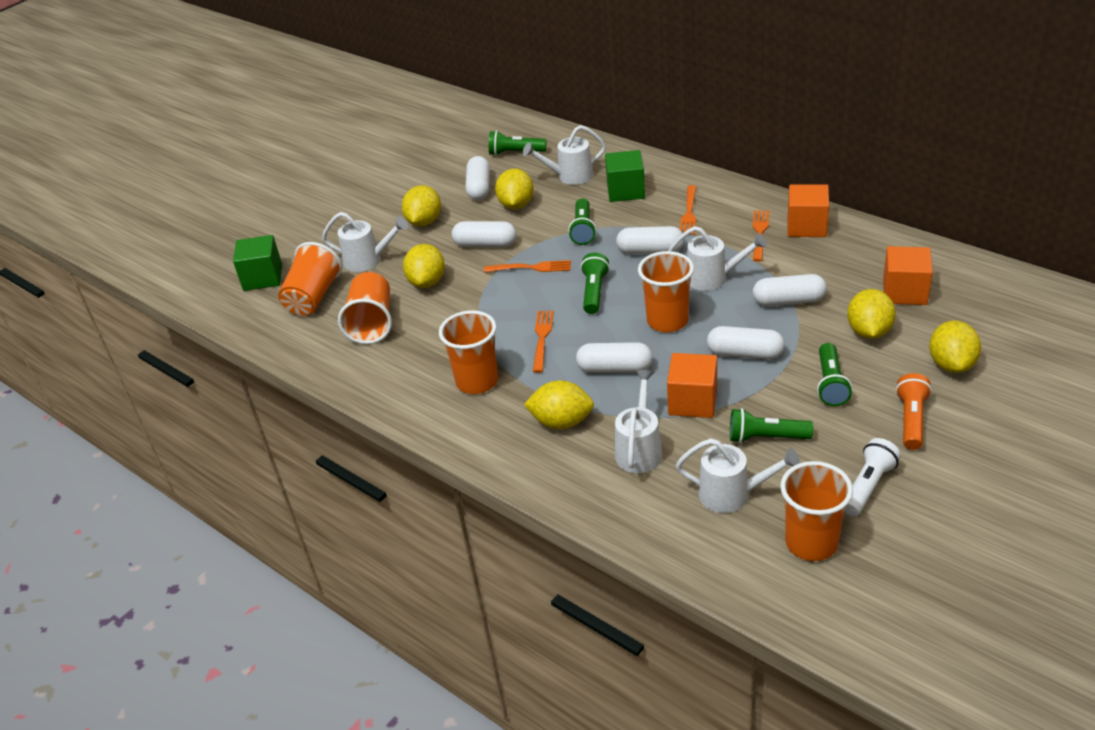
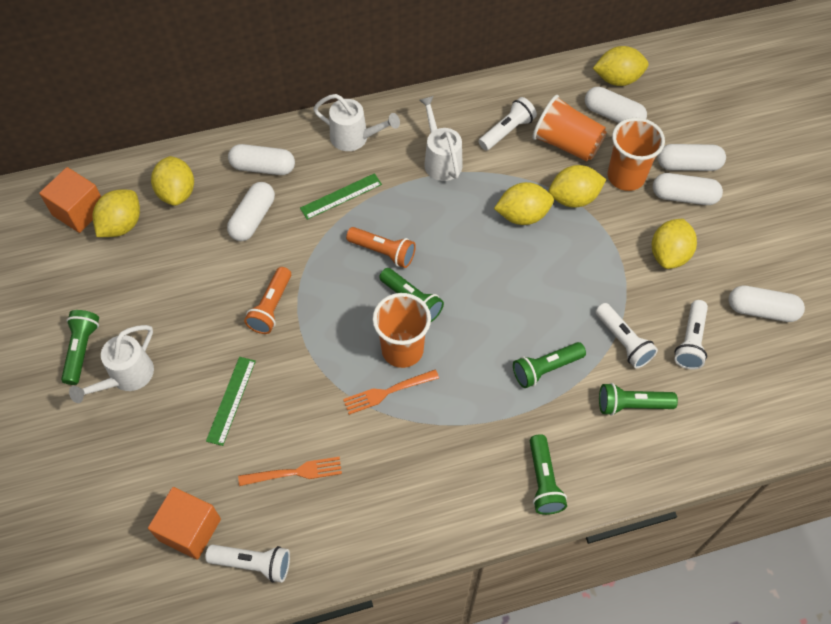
green cube: [233,235,282,291] [605,150,645,202] = 2 -> none = 0
green ruler: none = 0 -> [206,357,256,446] [300,173,382,220] = 2
orange cube: [667,353,717,418] [787,184,829,237] [883,246,933,305] = 3 -> [39,167,101,233] [148,487,221,560] = 2
orange cup: [278,242,342,315] [338,272,392,344] [439,310,498,394] [638,251,694,333] [780,461,853,561] = 5 -> [372,293,431,368] [532,95,607,162] [608,118,665,191] = 3
orange flashlight: [896,373,932,450] = 1 -> [244,267,291,334] [346,227,416,268] = 2
orange fork: [484,260,571,272] [533,310,554,373] [680,185,696,235] [753,210,769,262] = 4 -> [238,457,342,486] [343,369,439,415] = 2
white flashlight: [845,438,901,516] = 1 -> [205,545,290,583] [479,97,537,150] [595,303,658,368] [674,300,708,370] = 4
white watering can: [322,212,408,272] [523,125,606,185] [615,370,662,473] [668,226,767,291] [676,438,800,513] = 5 -> [69,325,154,403] [313,94,400,151] [419,96,463,181] = 3

